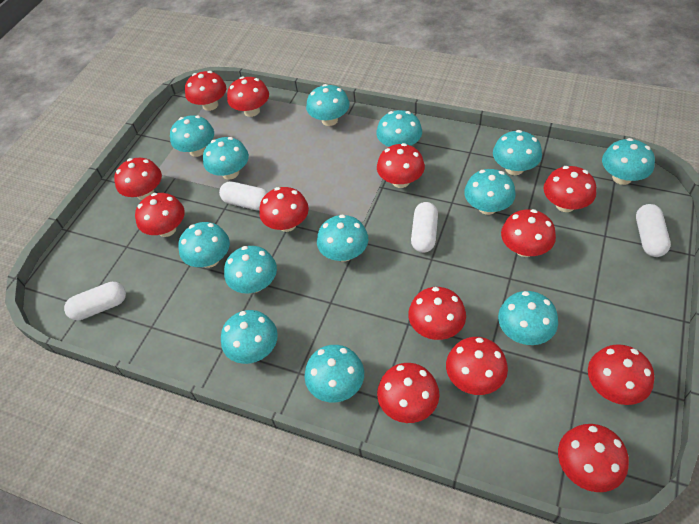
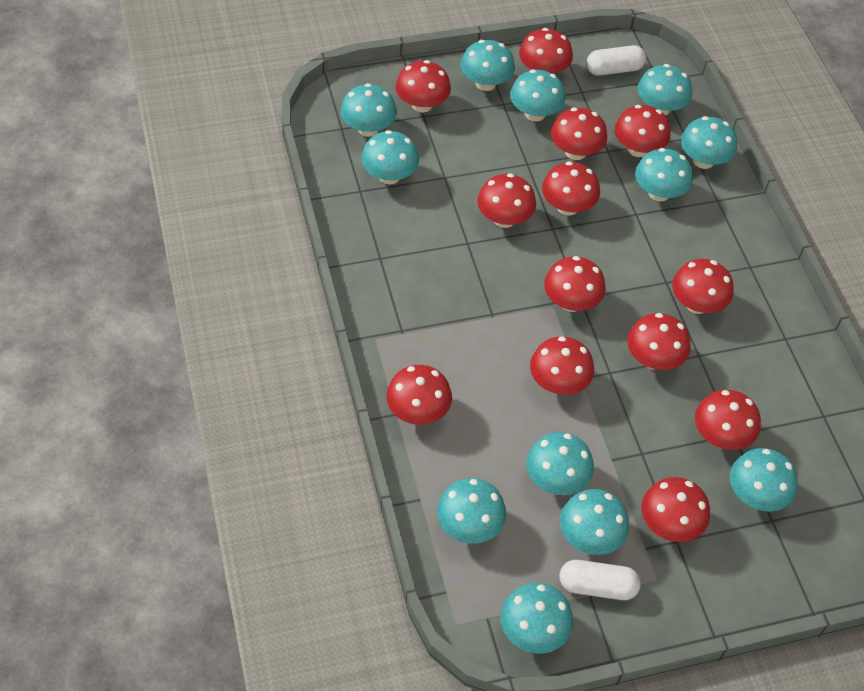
turquoise mushroom: [170,115,214,157] [178,222,230,268] [203,137,249,179] [221,310,278,364] [224,246,277,293] [305,345,364,402] [306,84,350,126] [317,214,368,262] [376,110,422,147] [464,169,516,215] [493,130,542,175] [498,291,558,345] [602,138,655,185] = 13 -> [340,83,397,137] [361,130,419,184] [437,478,506,544] [461,40,515,91] [500,583,573,654] [510,69,565,121] [526,432,594,495] [560,489,629,555] [635,148,693,202] [638,64,692,115] [681,116,737,169] [730,448,798,512] = 12
white capsule: [64,282,126,321] [219,182,268,211] [411,202,438,253] [636,204,671,257] = 4 -> [560,560,641,600] [586,45,646,76] = 2

